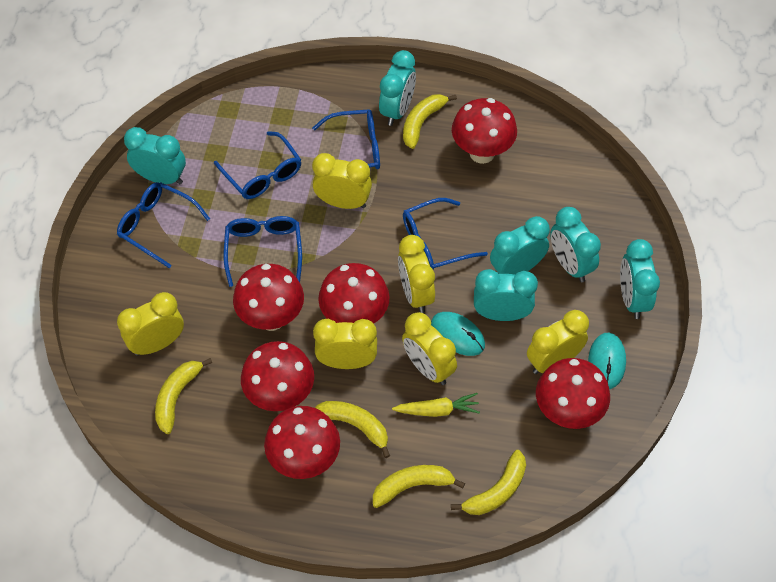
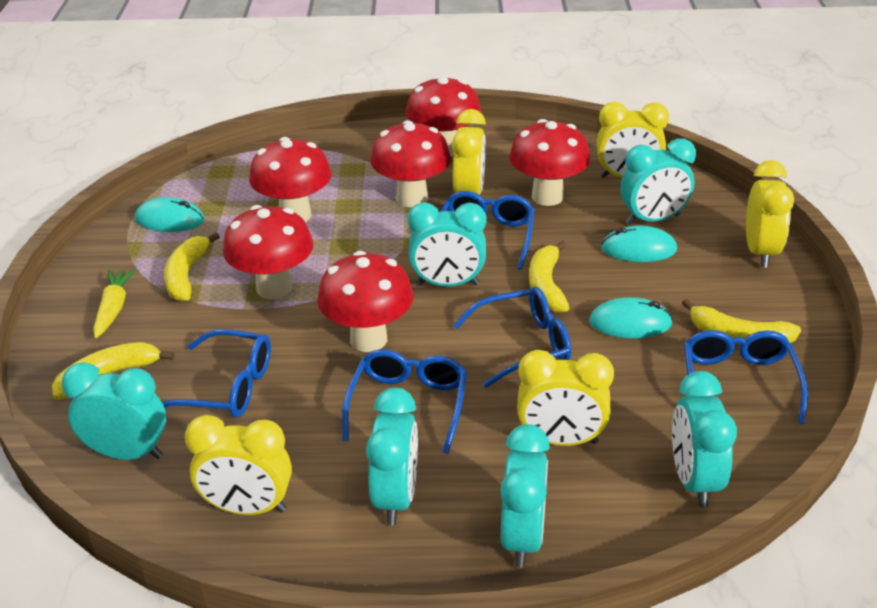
turquoise mouse: [431,312,485,356] [588,333,626,389] = 2 -> [135,197,205,232] [589,297,673,338] [601,225,677,262] = 3
yellow banana: [155,358,212,434] [315,401,390,458] [373,465,465,508] [403,94,457,149] [451,450,526,515] = 5 -> [52,342,175,400] [164,232,220,302] [529,241,570,313] [682,299,801,344] = 4
yellow clock: [117,292,184,356] [312,153,372,209] [313,319,377,369] [398,235,435,313] [402,312,457,385] [527,310,589,374] = 6 -> [185,415,292,515] [452,109,486,195] [517,350,614,446] [597,102,669,178] [746,160,794,267] = 5

